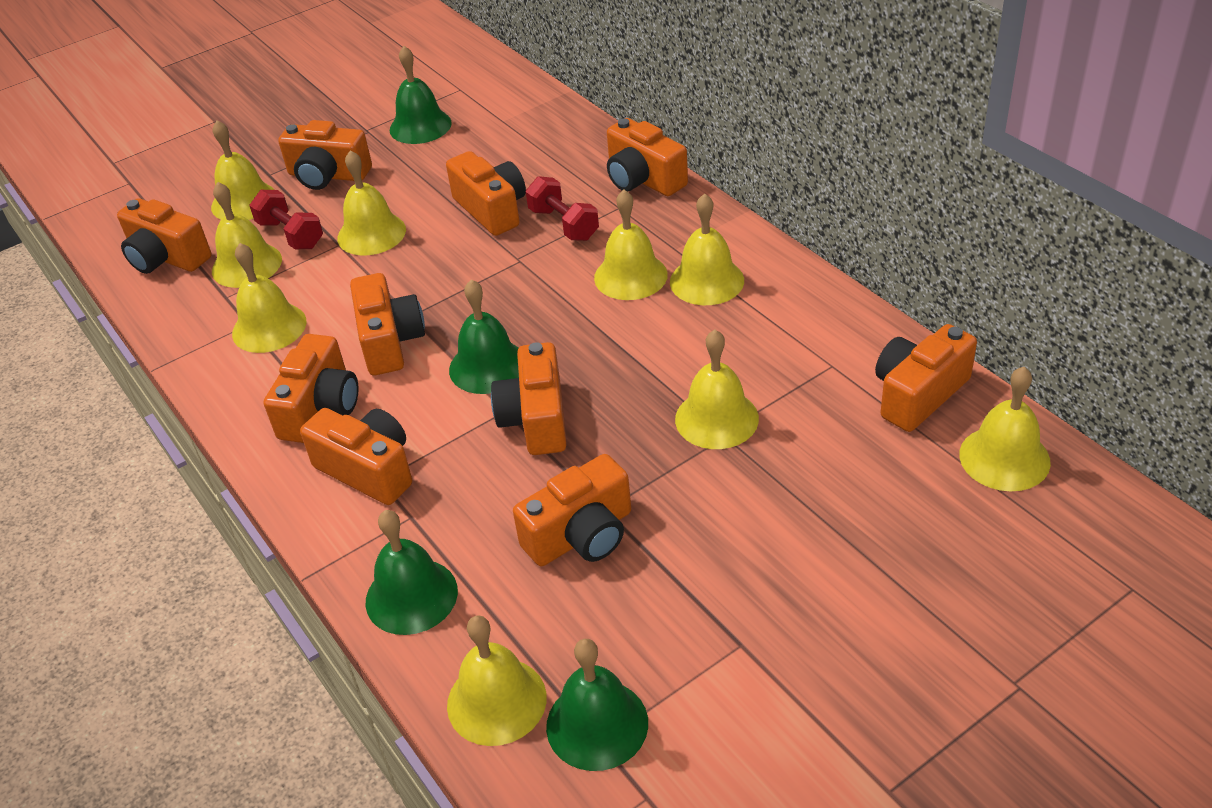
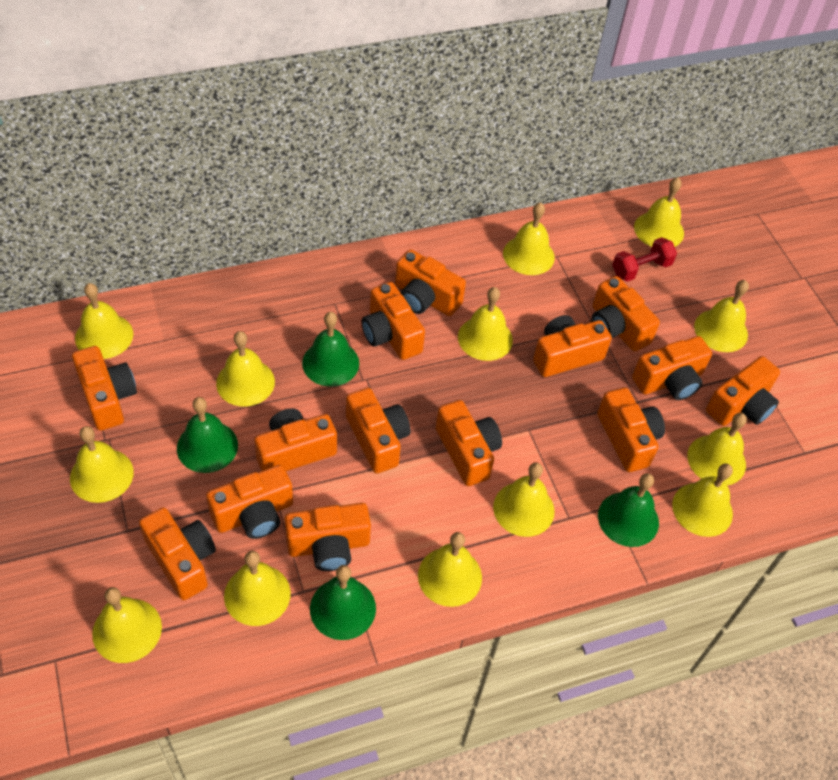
orange camera: [117,198,212,274] [264,334,359,443] [278,120,372,190] [300,408,412,505] [350,273,425,375] [446,151,526,236] [491,342,567,455] [513,454,631,566] [607,118,688,196] [875,324,977,432] = 10 -> [72,346,137,431] [139,507,216,600] [206,465,293,539] [255,409,337,471] [285,503,371,571] [346,388,410,474] [362,282,425,360] [395,249,466,316] [436,400,502,486] [533,315,612,377] [591,276,660,351] [597,388,665,472] [632,336,712,400] [706,356,780,426] = 14
red dumbbell: [249,190,323,249] [526,176,599,241] = 2 -> [612,237,677,282] = 1
yellow bell: [211,121,275,220] [212,182,282,288] [232,243,306,353] [337,150,406,256] [447,615,547,746] [594,190,668,300] [670,194,744,305] [675,330,759,449] [959,367,1051,491] = 9 -> [70,426,134,503] [75,283,133,359] [92,587,162,663] [216,331,275,407] [224,551,291,626] [418,532,482,607] [458,287,513,361] [493,463,555,537] [503,202,555,275] [634,177,684,247] [672,464,733,537] [687,413,747,485] [694,280,749,352] = 13

